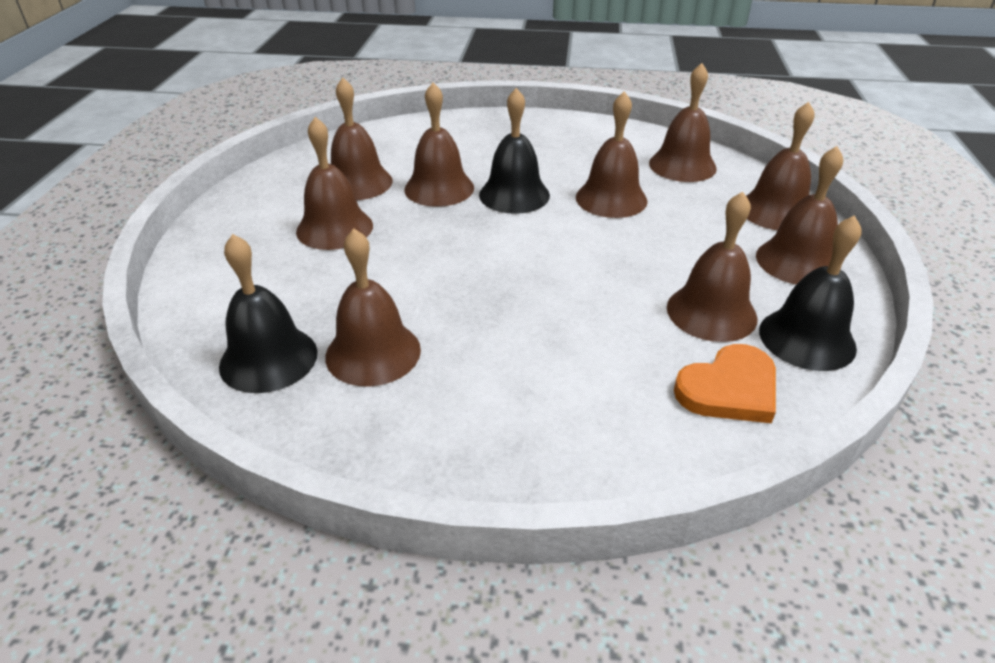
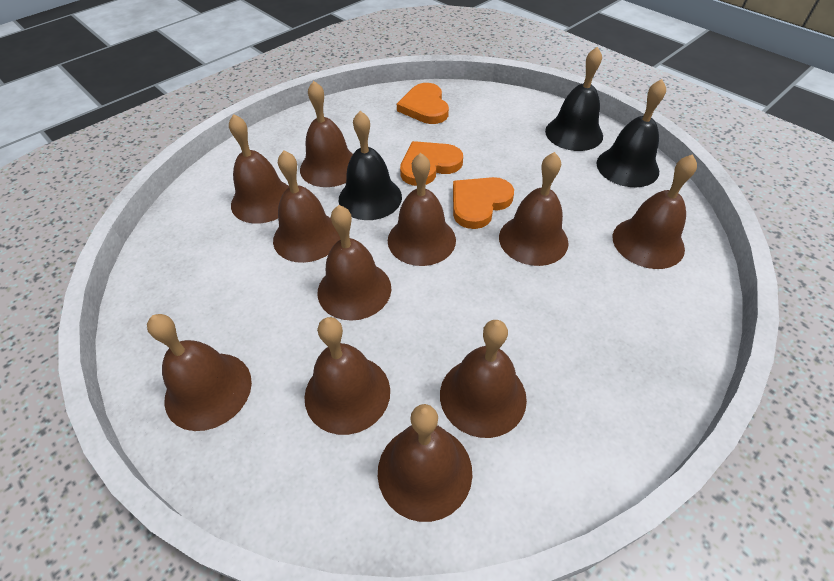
brown bell: [296,117,373,250] [325,229,421,387] [331,78,393,200] [404,83,474,207] [576,91,648,218] [649,63,717,182] [667,191,758,342] [746,102,815,230] [756,146,843,284] = 9 -> [147,314,252,431] [229,114,289,224] [273,150,340,263] [300,81,353,187] [304,317,390,435] [318,205,391,321] [378,404,472,522] [388,153,456,266] [440,320,527,438] [499,152,568,266] [613,154,697,269] = 11
orange heart: [674,344,776,423] = 1 -> [397,83,449,124] [400,141,463,186] [453,177,514,229] = 3

